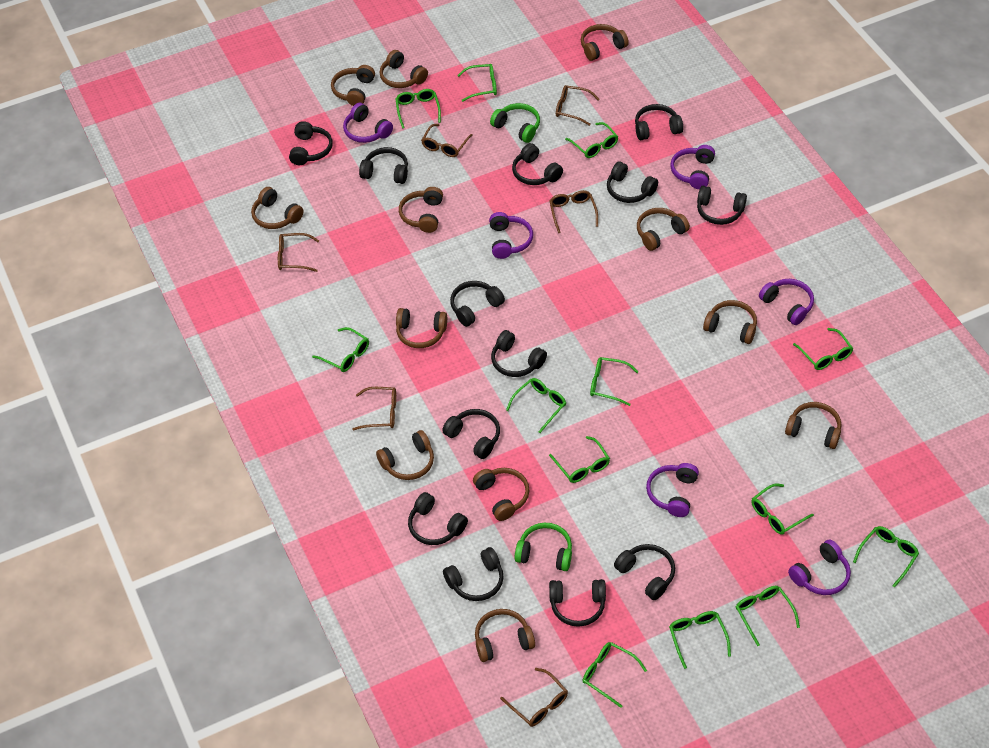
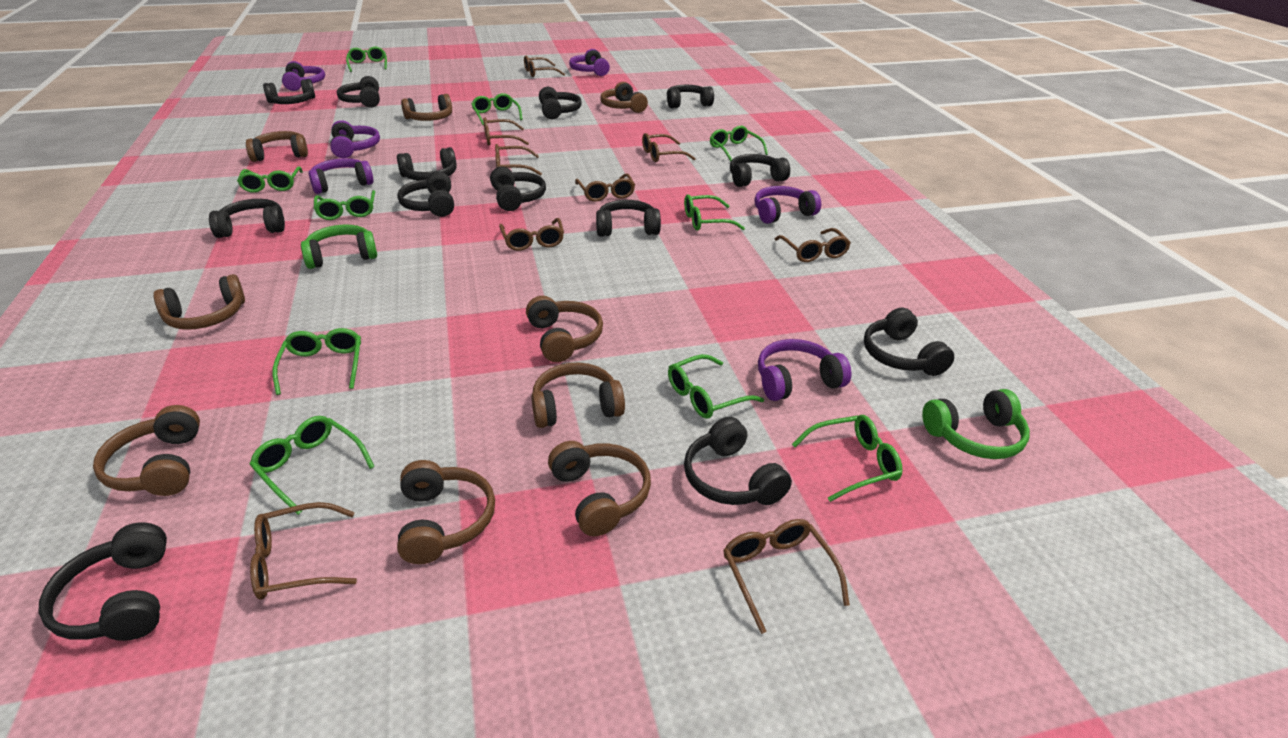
brown glasses: [278,233,319,272] [352,387,396,430] [421,124,473,157] [500,668,568,727] [549,190,598,233] [556,85,600,126] = 6 -> [250,502,357,599] [483,117,529,145] [495,144,542,176] [499,218,564,251] [524,55,565,77] [575,174,635,202] [642,133,696,162] [723,519,850,634] [774,228,851,262] = 9
brown headphones: [251,187,303,229] [331,65,375,106] [376,430,434,480] [379,50,428,88] [396,308,447,348] [399,187,443,233] [473,468,530,521] [475,609,535,662] [581,24,629,61] [637,208,690,251] [703,300,757,344] [785,402,841,449] = 12 -> [93,405,200,496] [153,274,245,330] [246,131,308,162] [397,460,495,564] [401,94,452,121] [526,296,603,362] [531,363,625,428] [548,441,651,537] [600,82,648,113] = 9
green glasses: [312,327,369,372] [395,89,441,129] [457,64,497,102] [506,378,566,433] [549,436,610,483] [565,122,619,158] [582,642,647,708] [590,357,639,406] [669,611,731,669] [736,586,800,646] [751,484,814,535] [793,328,853,370] [853,526,919,588] = 13 -> [237,167,303,193] [249,416,375,515] [272,328,361,395] [314,190,375,220] [346,47,387,72] [471,93,523,125] [668,354,764,419] [684,194,745,230] [710,126,768,161] [792,415,903,502] = 10

